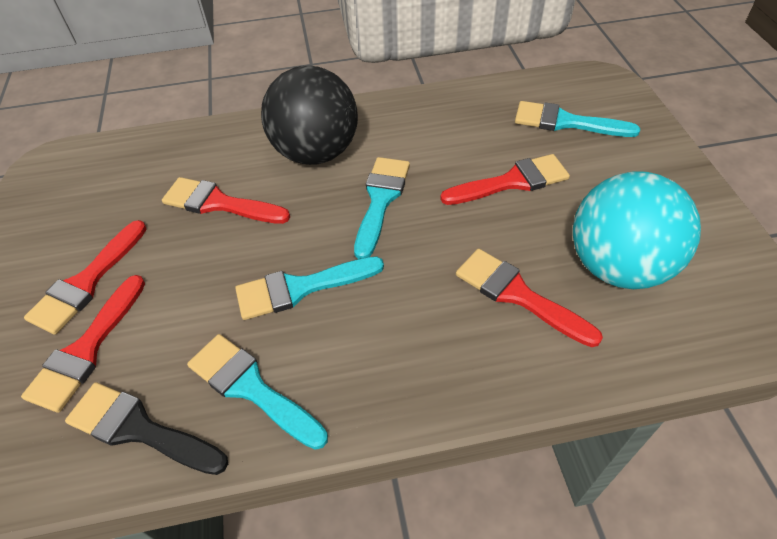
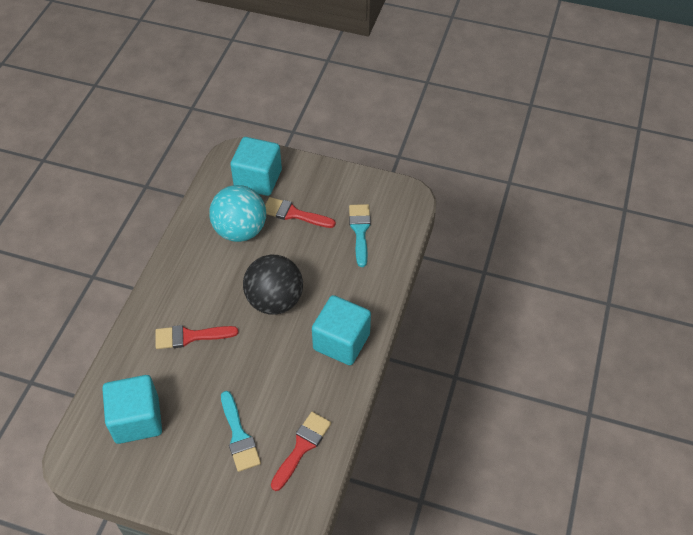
black brush: [65,382,228,475] = 1 -> none = 0
red brush: [21,275,145,413] [24,220,147,335] [162,177,290,224] [440,154,570,205] [456,249,603,347] = 5 -> [156,325,238,349] [265,197,336,228] [271,412,331,491] = 3
turquoise brush: [187,334,328,450] [235,257,384,320] [354,157,410,259] [515,101,640,137] = 4 -> [221,391,261,472] [349,204,371,267] = 2
turquoise cube: none = 0 -> [102,375,162,444] [230,137,282,196] [312,295,371,365] = 3

